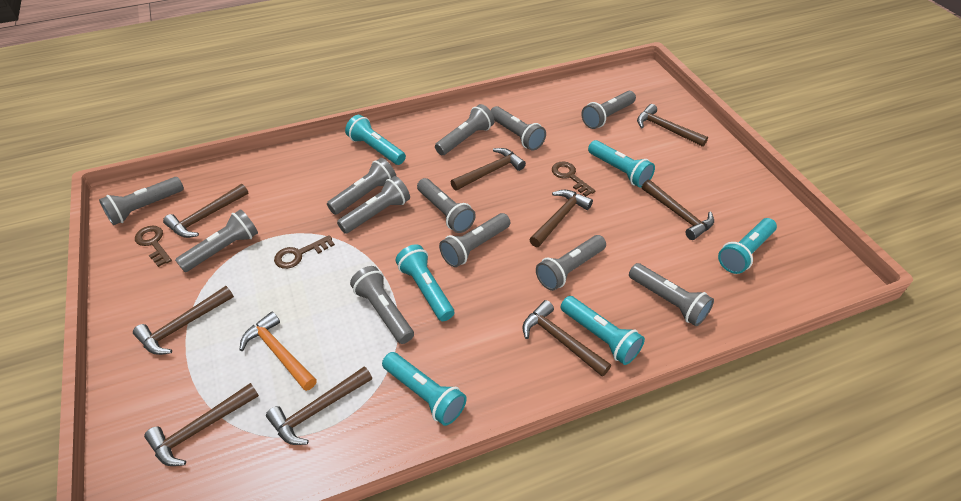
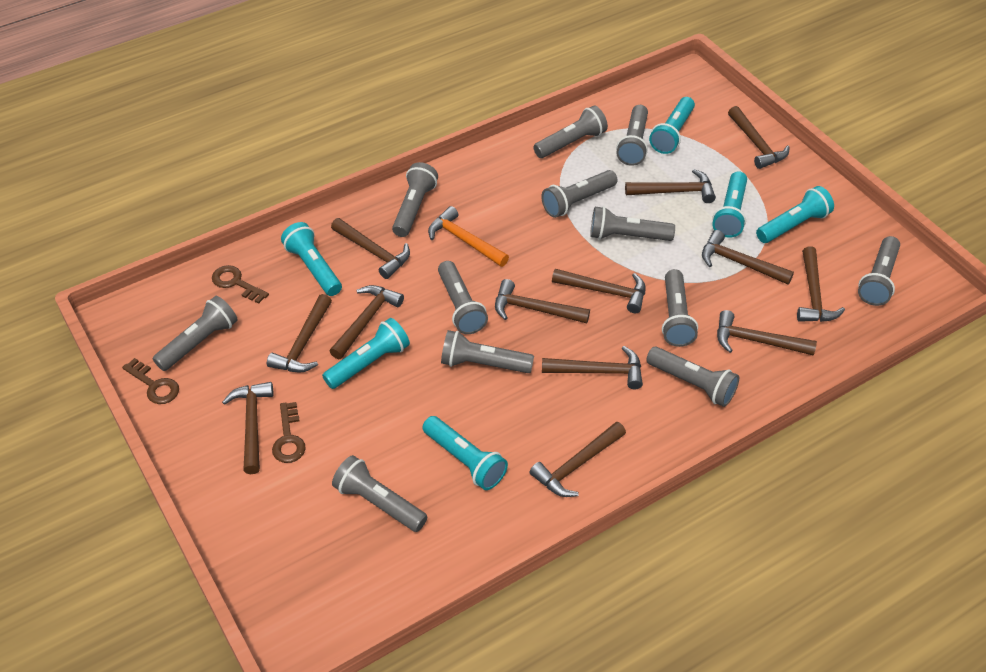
brown hammer: [133,286,234,355] [144,383,259,466] [163,184,249,238] [266,366,372,445] [451,148,526,191] [522,300,611,376] [529,190,593,247] [637,104,708,147] [642,179,714,240] = 9 -> [222,382,274,474] [267,294,332,372] [329,285,404,360] [331,218,410,279] [495,279,590,323] [529,422,626,497] [542,346,643,389] [552,269,646,313] [625,169,716,203] [702,230,794,284] [717,310,817,356] [728,106,790,169] [797,246,845,322] = 13

